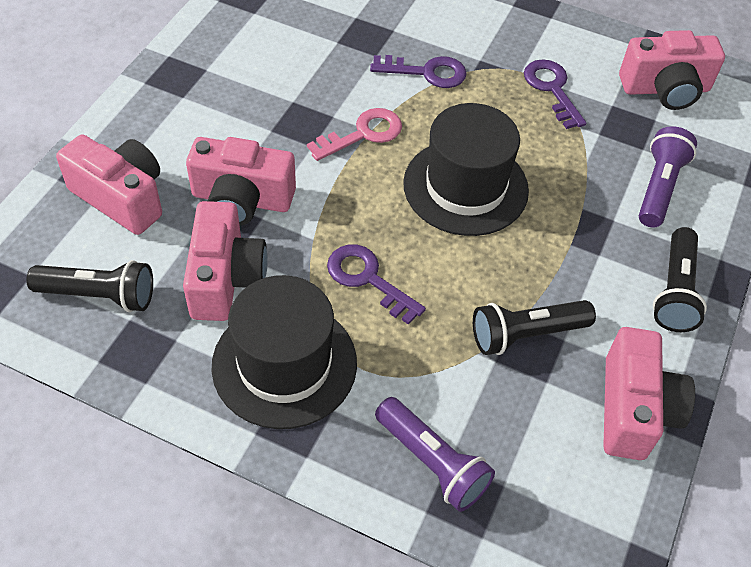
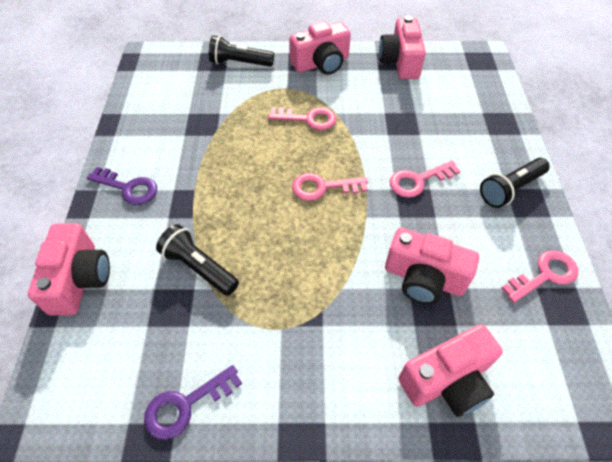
black hat: [212,275,357,429] [403,103,529,236] = 2 -> none = 0
pink key: [307,108,402,161] = 1 -> [268,107,337,130] [292,173,368,201] [390,160,460,198] [502,250,578,303] = 4
purple flashlight: [375,397,495,512] [639,126,697,228] = 2 -> none = 0
purple key: [327,244,426,325] [370,55,467,88] [524,59,586,129] = 3 -> [87,167,157,205] [144,365,242,440] = 2

